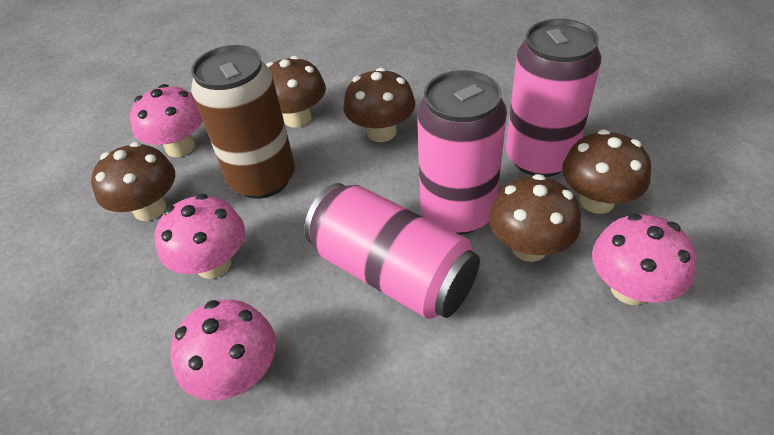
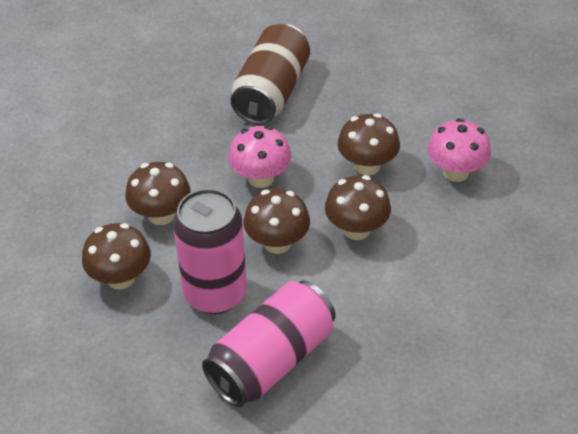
pink can: [304,183,480,319] [417,70,507,235] [506,19,601,177] = 3 -> [173,189,247,314] [202,281,336,407] = 2
pink mushroom: [130,84,203,157] [155,194,245,279] [170,300,276,400] [592,213,696,305] = 4 -> [229,126,292,188] [428,118,491,182] = 2

